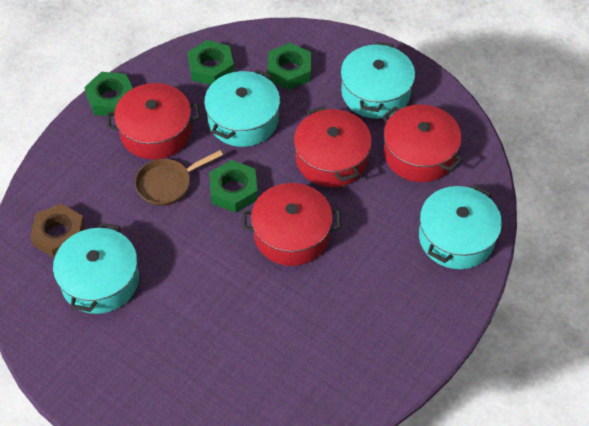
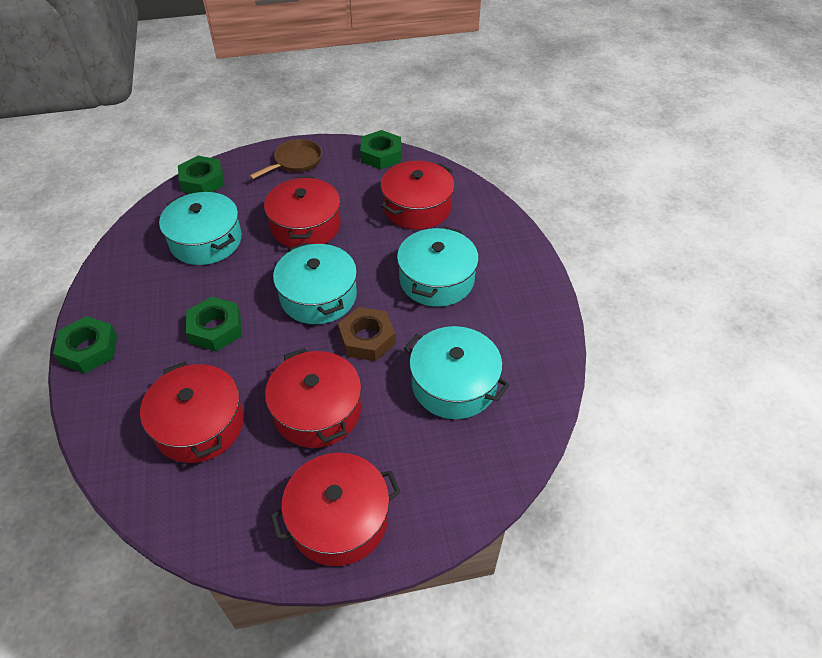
red pot: [107,83,200,159] [242,183,341,266] [294,106,372,187] [382,104,463,182] = 4 -> [140,361,244,463] [264,177,341,248] [265,348,362,448] [270,453,401,566] [381,161,454,230] = 5

